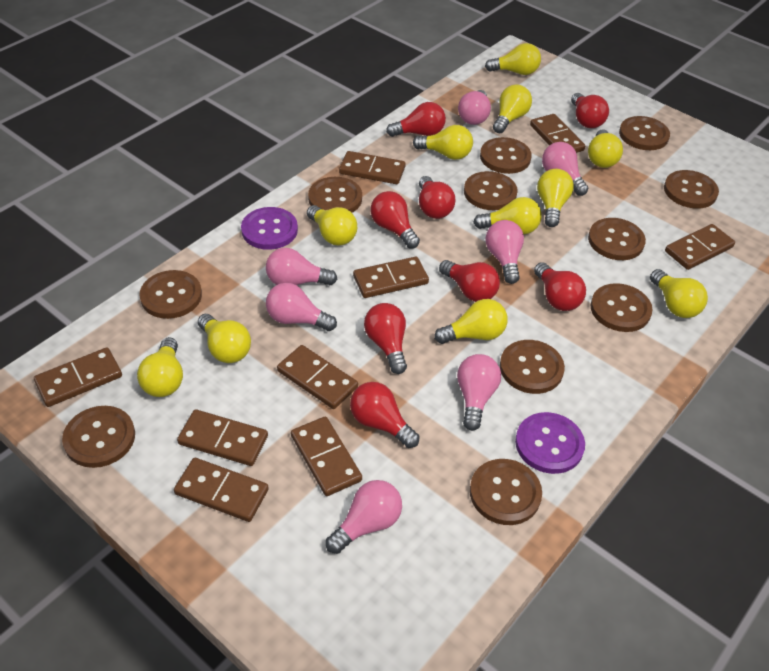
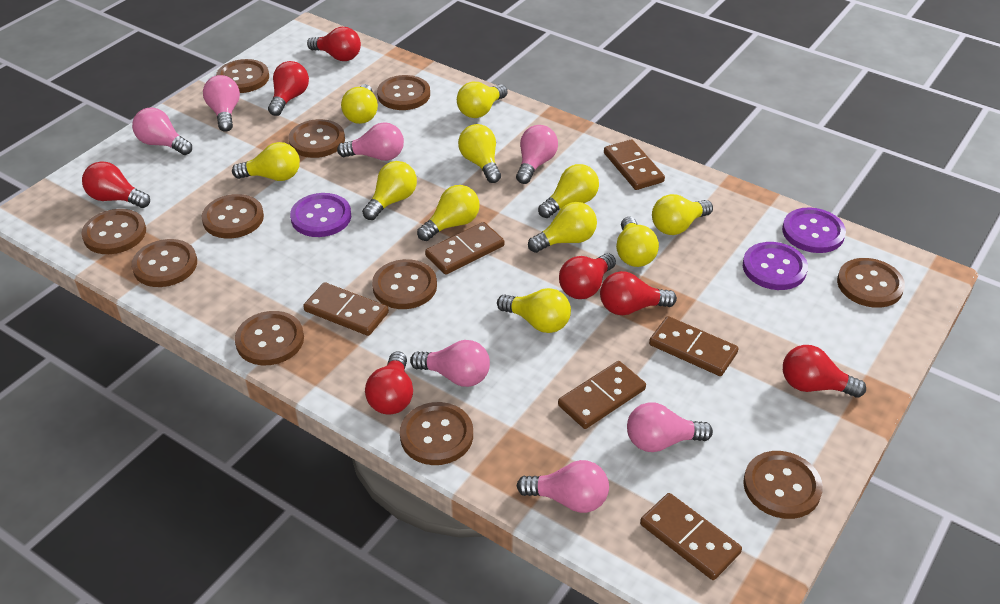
brown domino: [34,347,122,407] [174,458,269,522] [177,409,268,466] [277,345,358,409] [291,417,362,496] [339,151,406,184] [353,256,429,298] [530,114,585,153] [665,224,735,270] = 9 -> [303,282,389,336] [425,222,505,275] [558,361,646,429] [604,139,665,190] [640,493,742,580] [649,316,739,376] = 6
purple button: [241,207,298,250] [515,412,585,474] = 2 -> [290,193,351,237] [743,242,808,290] [782,207,846,253] = 3
red light bulb: [350,382,419,448] [364,303,407,374] [370,191,420,249] [386,102,446,137] [419,176,455,219] [439,260,500,302] [534,262,586,311] [571,93,609,128] = 8 -> [82,161,150,208] [268,61,309,116] [307,27,361,61] [365,351,413,414] [559,253,616,299] [600,271,677,315] [783,345,866,398] = 7

